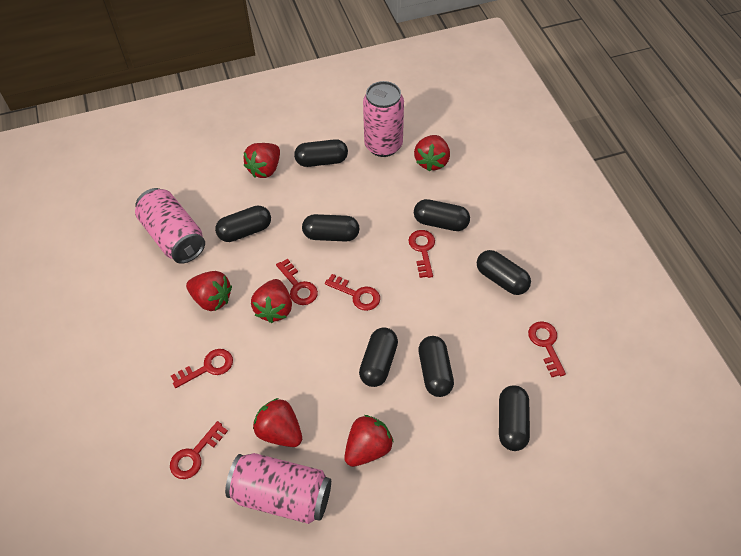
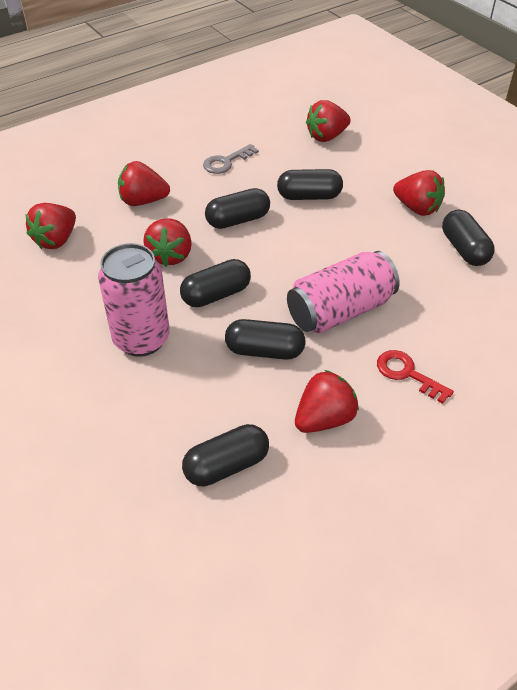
black capsule: [215,205,271,242] [294,139,348,167] [302,214,359,242] [359,327,398,387] [414,199,470,231] [419,336,454,397] [477,250,531,295] [499,385,530,451] = 8 -> [180,259,251,307] [182,424,269,486] [205,188,270,229] [225,319,306,360] [277,169,343,200] [442,209,495,266] = 6
grey key: none = 0 -> [203,144,259,174] = 1
pink can: [135,188,205,264] [225,453,331,524] [363,81,404,157] = 3 -> [98,243,170,357] [287,251,400,334] = 2
red key: [170,421,228,479] [171,349,233,388] [276,259,318,305] [325,274,380,311] [408,230,435,278] [528,321,566,377] = 6 -> [377,350,454,404] = 1

